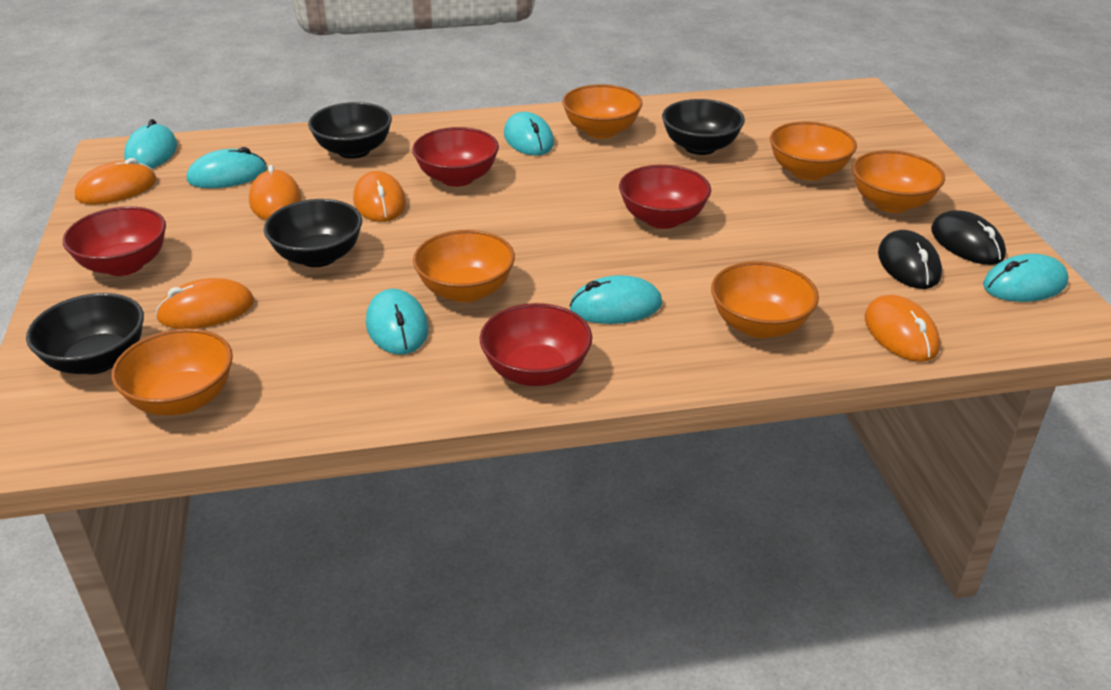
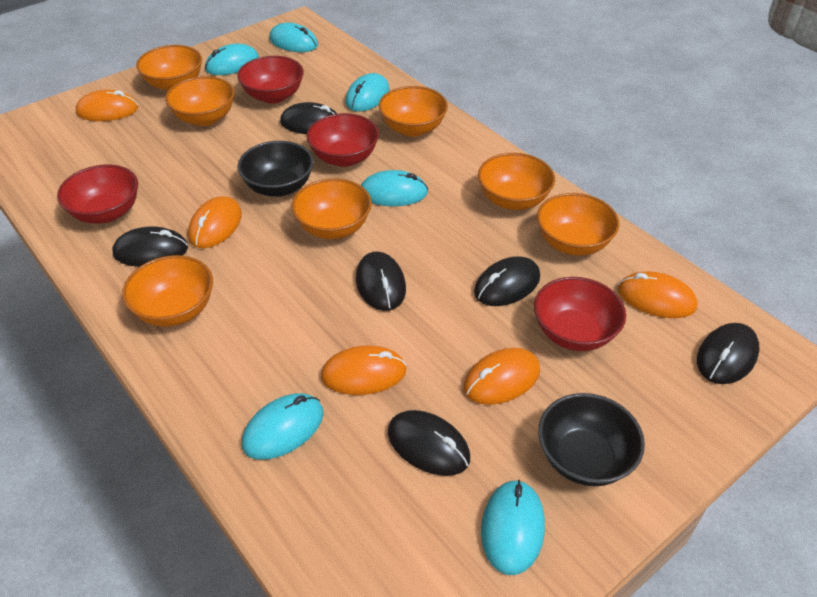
black bowl: [26,293,144,374] [264,199,362,267] [308,102,392,159] [662,99,745,155] = 4 -> [237,141,314,197] [538,393,645,486] = 2
black mouse: [878,230,942,289] [931,210,1006,265] = 2 -> [112,227,188,267] [280,102,337,134] [356,252,406,311] [388,410,470,476] [474,256,540,306] [697,323,760,384] = 6
orange bowl: [112,328,233,416] [413,230,515,303] [562,84,643,139] [711,261,819,338] [770,121,857,180] [852,150,945,213] = 6 -> [122,255,213,327] [136,45,202,91] [165,76,235,126] [292,178,372,239] [379,86,448,137] [478,153,555,210] [537,193,619,256] = 7

